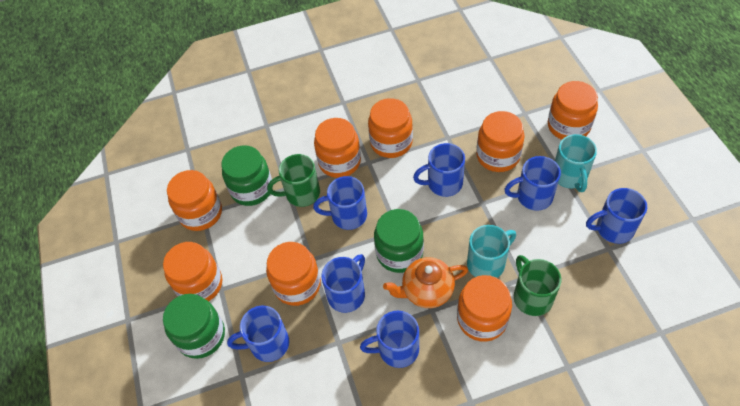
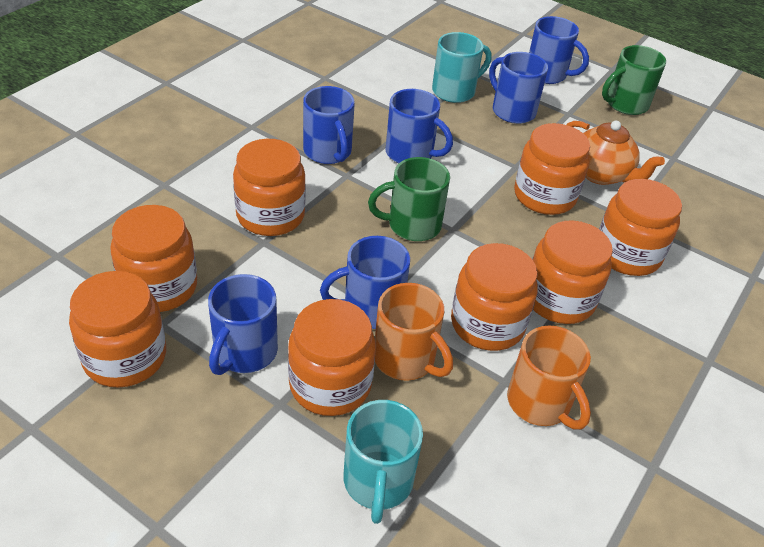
blue mug: [227,306,289,362] [313,176,367,230] [321,254,365,313] [360,311,419,368] [413,143,465,197] [504,156,561,211] [586,188,647,244] = 7 -> [208,274,278,375] [303,86,355,164] [320,236,410,329] [386,89,453,163] [489,52,548,124] [529,16,589,84] = 6
green jar: [163,294,225,359] [221,145,273,206] [374,209,424,273] = 3 -> none = 0
orange mug: none = 0 -> [375,283,453,381] [507,326,591,430] = 2

